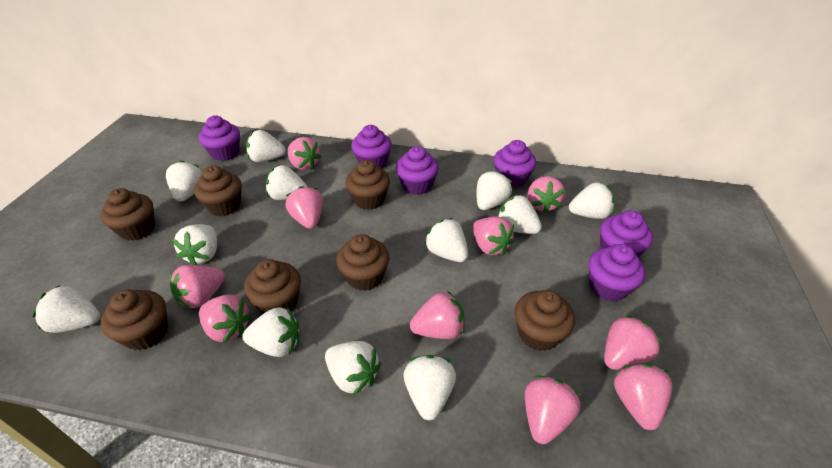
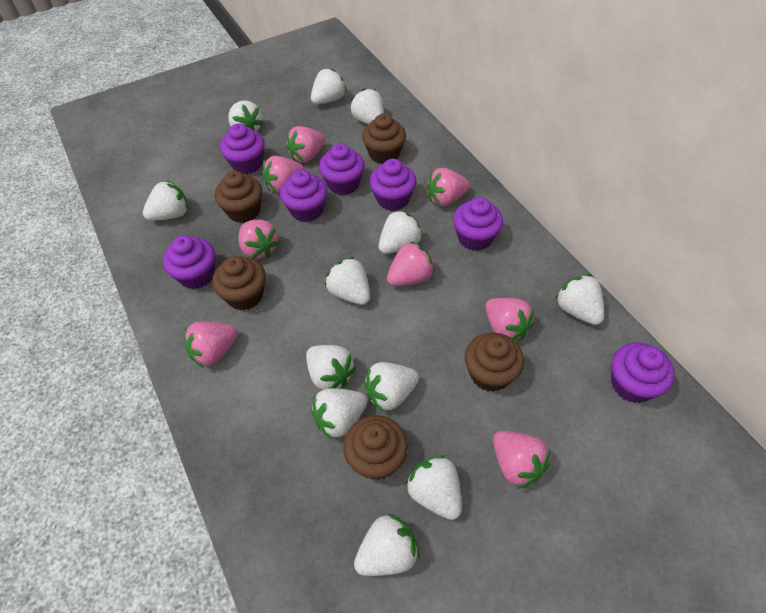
brown cupcake: [100,188,155,241] [101,289,168,350] [194,166,241,216] [244,259,301,314] [336,234,389,291] [345,160,390,210] [514,290,575,351] = 7 -> [212,256,266,310] [215,171,262,223] [343,415,408,480] [362,114,406,164] [465,332,524,392] = 5
pink strawberry: [170,265,225,309] [199,295,252,343] [286,186,323,229] [287,137,322,170] [410,291,465,339] [473,217,515,256] [525,376,581,444] [528,176,565,213] [604,314,662,370] [614,363,673,430] = 10 -> [184,322,238,368] [238,220,280,259] [262,156,305,193] [286,126,325,162] [387,241,435,286] [426,168,470,207] [485,298,534,341] [493,431,550,489] = 8
purple cupcake: [199,115,240,161] [351,125,392,169] [396,146,439,195] [494,140,536,188] [588,244,645,301] [600,210,653,257] = 6 -> [163,235,215,289] [220,124,265,174] [280,170,327,222] [319,143,365,195] [369,159,417,211] [453,197,503,251] [611,343,675,403] = 7

